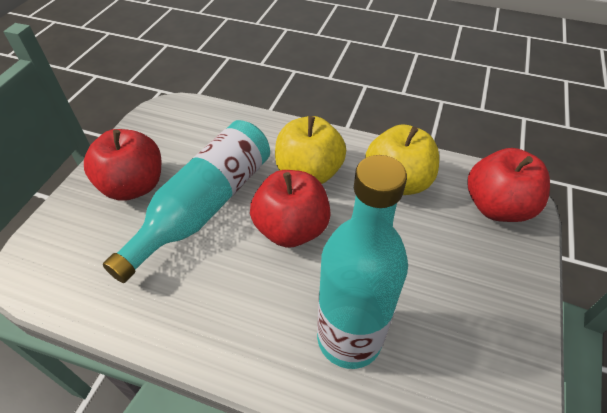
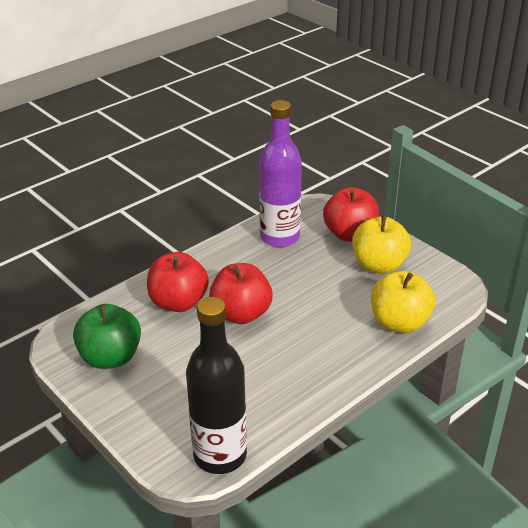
black bottle: none = 0 -> [186,297,247,474] = 1
green apple: none = 0 -> [73,304,141,369] = 1
purple bottle: none = 0 -> [259,100,302,248] = 1
turquoise bottle: [103,120,270,283] [317,155,408,369] = 2 -> none = 0

